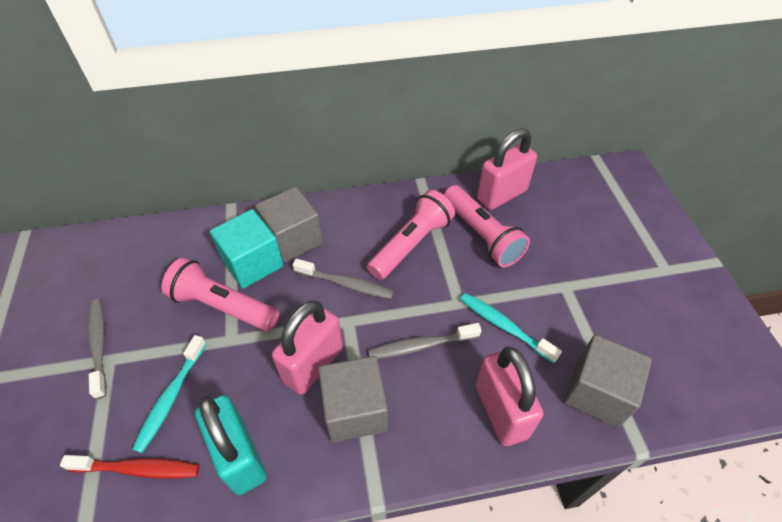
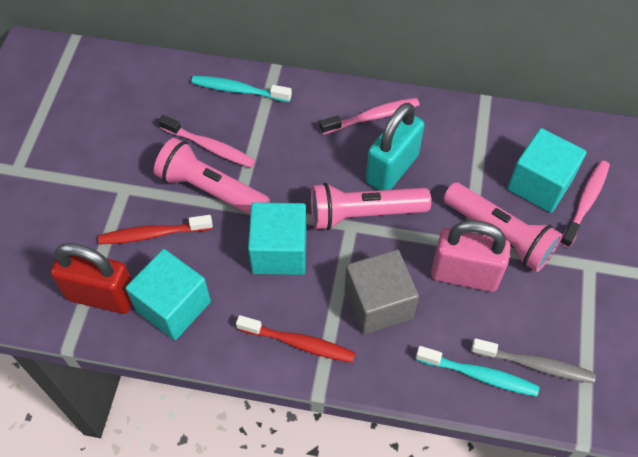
grey cube: [255,187,323,263] [318,356,388,442] [564,335,652,428] = 3 -> [345,249,419,334] = 1
grey toothbrush: [88,299,107,399] [293,259,394,299] [368,323,482,359] = 3 -> [471,338,596,384] = 1
pink padlock: [272,301,343,395] [476,346,544,446] [477,128,537,210] = 3 -> [431,220,511,292] = 1
pink toothbrush: none = 0 -> [158,115,256,168] [320,98,419,134] [560,160,610,248] = 3
red padlock: none = 0 -> [50,243,132,314] = 1
red toothbrush: [60,455,199,478] = 1 -> [98,215,213,244] [236,315,355,363] = 2
turquoise cube: [210,209,284,289] = 1 -> [125,249,211,340] [248,202,306,275] [507,128,587,213] = 3

